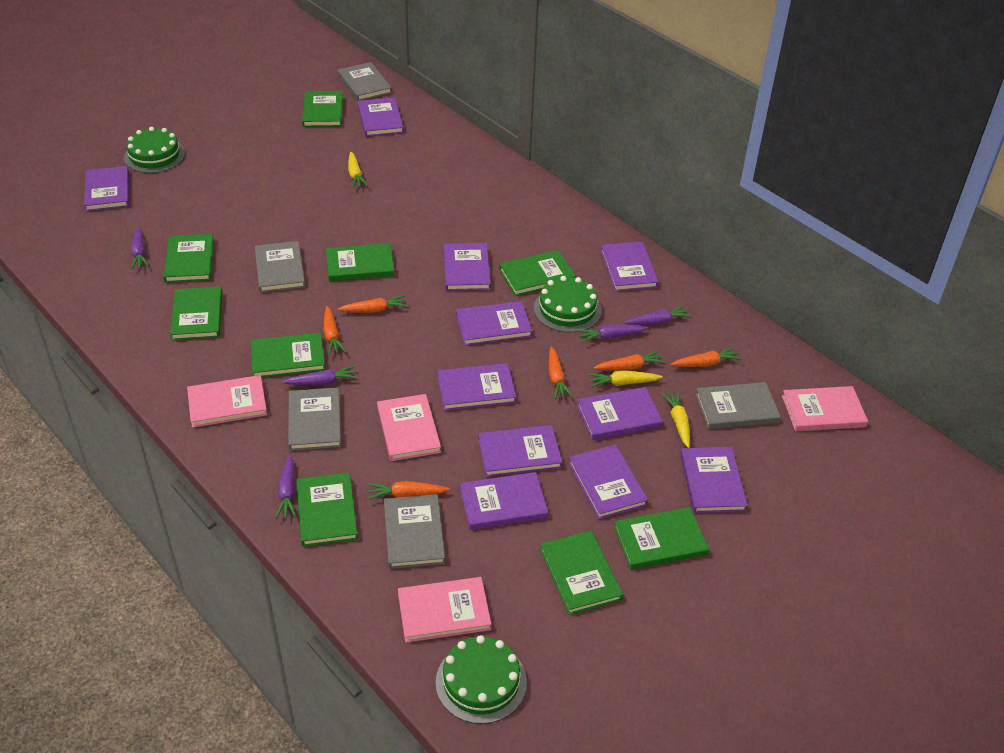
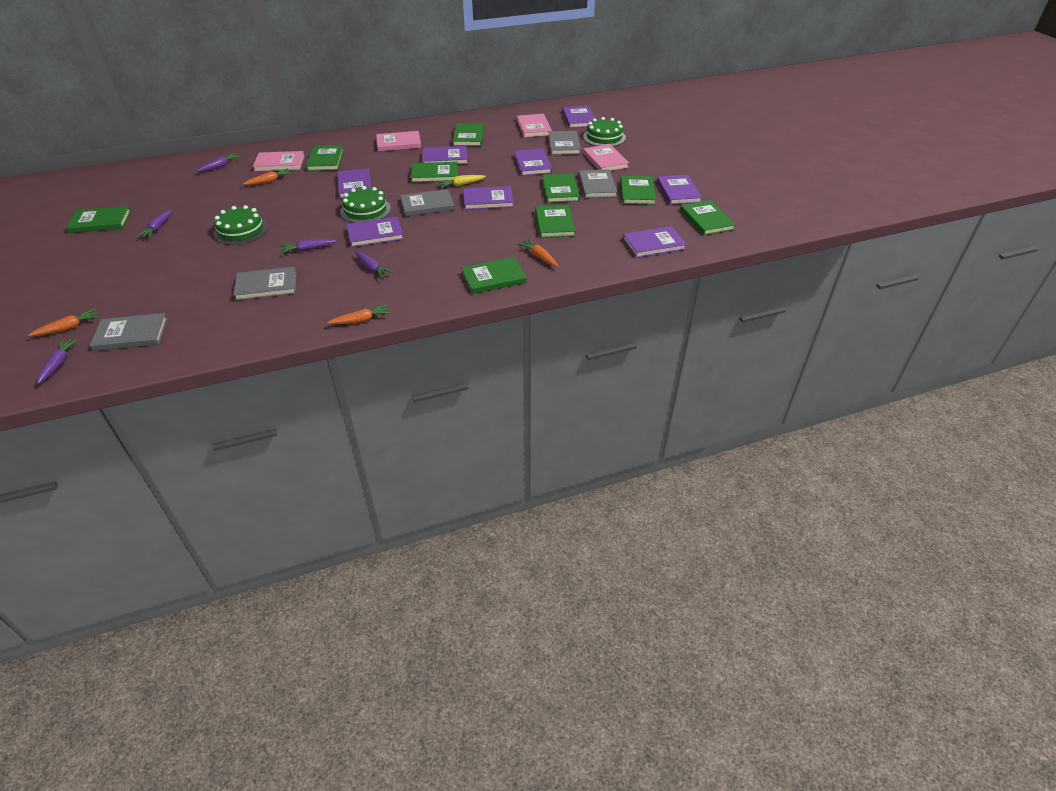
orange carrot: [323,306,346,355] [337,295,408,313] [368,481,449,500] [549,346,573,399] [594,350,665,371] [671,347,742,367] = 6 -> [28,309,99,336] [243,169,292,185] [327,304,391,324] [518,239,558,267] = 4
purple book: [84,166,129,211] [358,97,404,137] [437,363,516,411] [444,243,491,291] [456,301,532,346] [460,472,548,530] [478,425,562,477] [568,444,648,519] [577,387,663,440] [601,241,659,292] [680,447,748,513] = 11 -> [337,168,372,199] [346,217,404,247] [423,146,468,165] [463,186,514,210] [514,148,552,176] [563,106,595,128] [623,226,686,258] [657,175,702,205] = 8
yellow carrot: [348,152,368,188] [589,371,663,387] [662,391,690,448] = 3 -> [438,175,486,188] = 1

